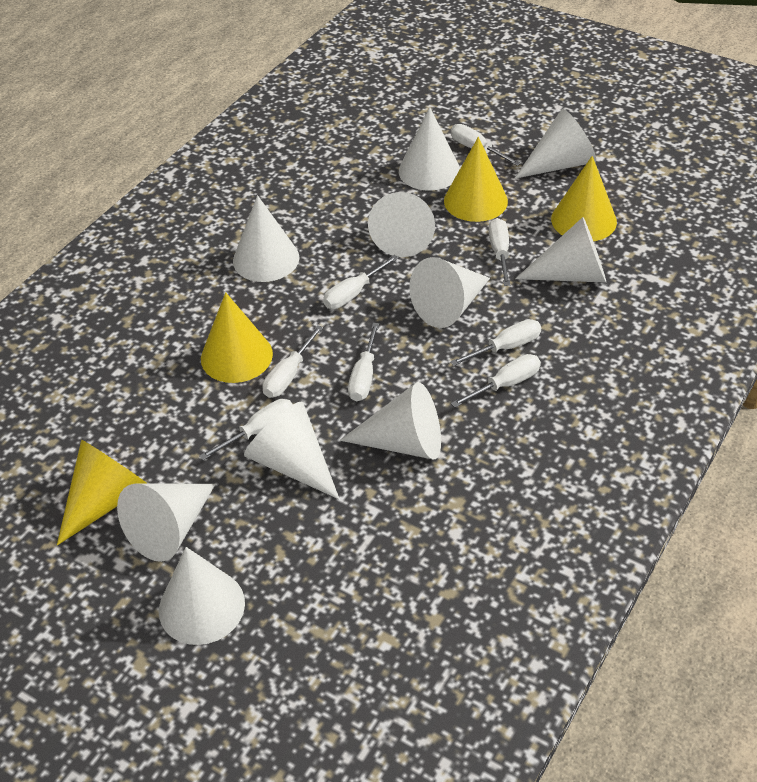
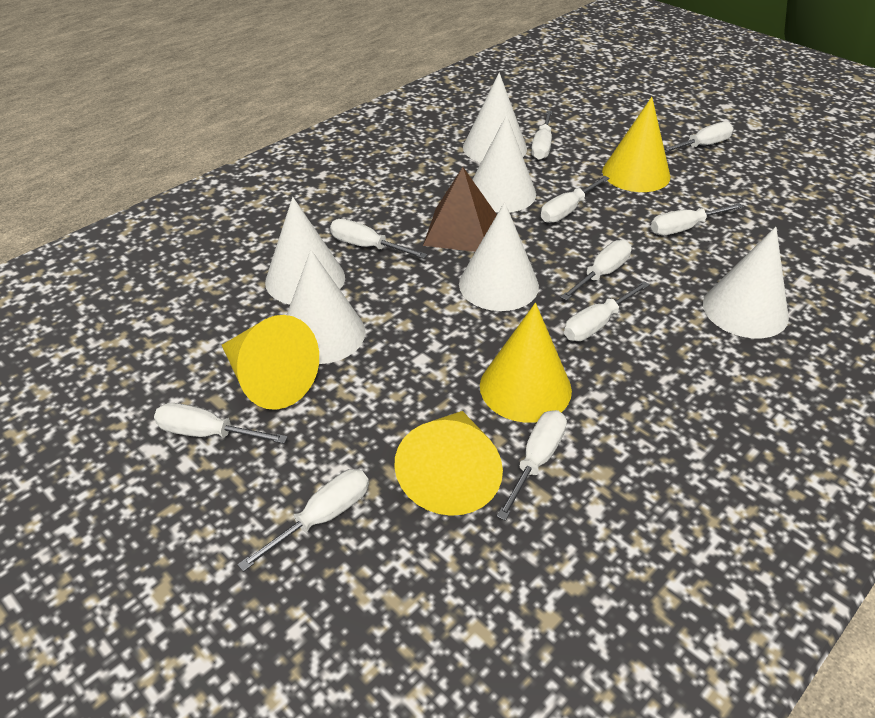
brown pyramid: none = 0 -> [423,167,497,252] = 1
white cone: [117,484,216,562] [159,547,245,645] [233,195,299,282] [244,402,339,499] [340,382,441,459] [368,192,435,257] [399,107,460,191] [409,257,490,328] [515,109,596,179] [515,217,606,283] = 10 -> [265,197,345,304] [287,250,366,364] [459,202,539,311] [463,73,527,163] [472,115,536,213] [703,227,789,338] = 6
white screwdriver: [199,399,293,460] [262,325,323,398] [323,255,399,309] [348,323,379,401] [450,319,541,366] [451,124,521,166] [451,354,541,408] [489,218,510,286] = 8 -> [154,403,288,444] [237,469,369,572] [330,219,428,259] [497,410,567,521] [531,110,552,160] [541,176,610,223] [560,240,632,301] [564,281,650,341] [651,203,743,235] [664,122,734,153] = 10

